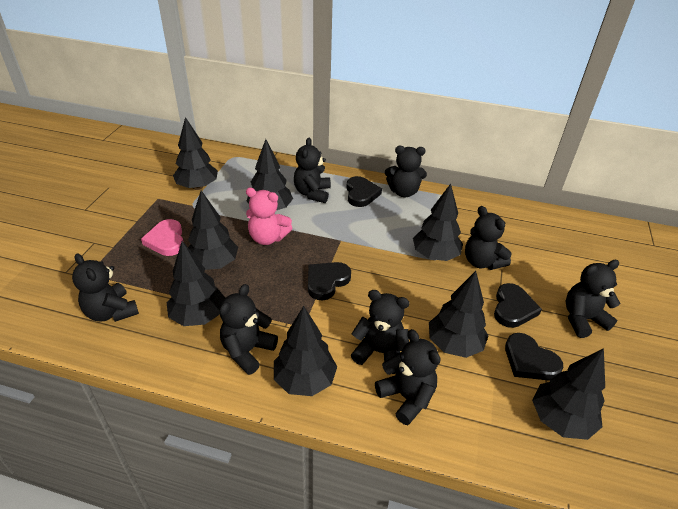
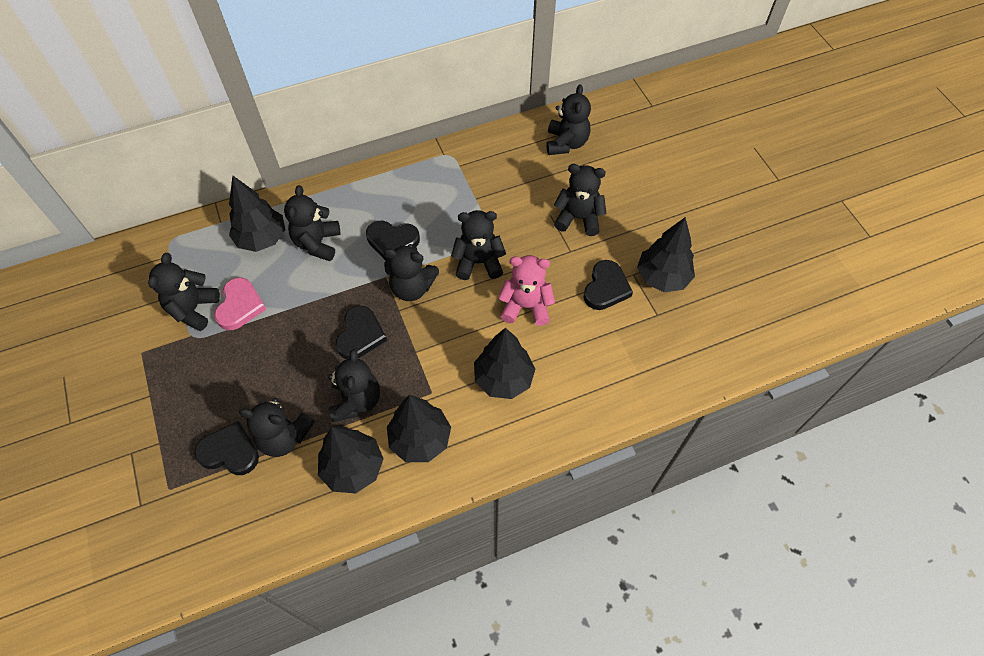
black tree: [167,241,225,326] [173,117,218,190] [188,190,238,270] [247,139,293,210] [274,306,337,396] [413,184,463,261] [429,271,489,358] [532,348,605,440] = 8 -> [229,175,285,252] [318,426,384,494] [387,395,451,462] [474,328,535,399] [637,217,695,292] = 5

